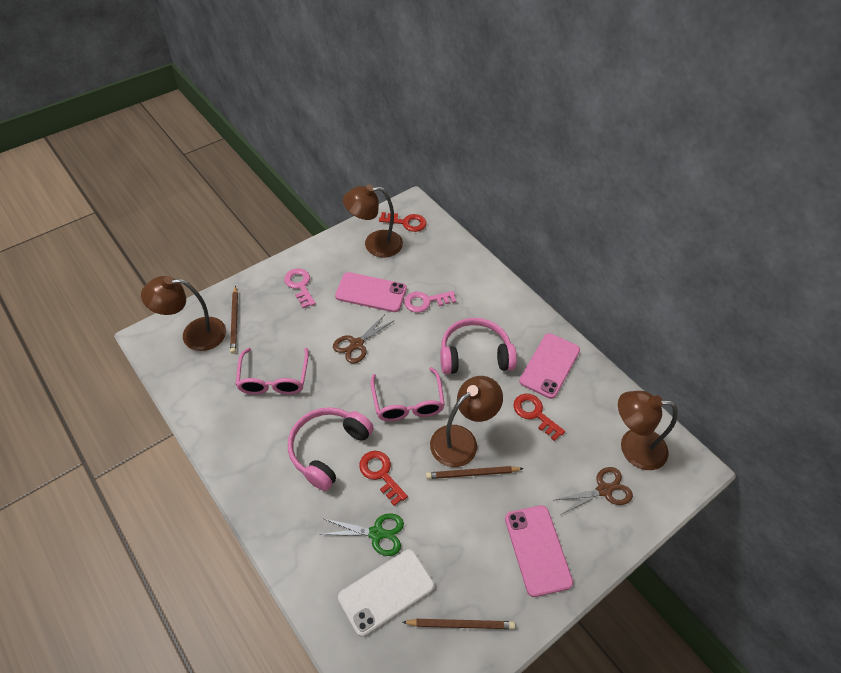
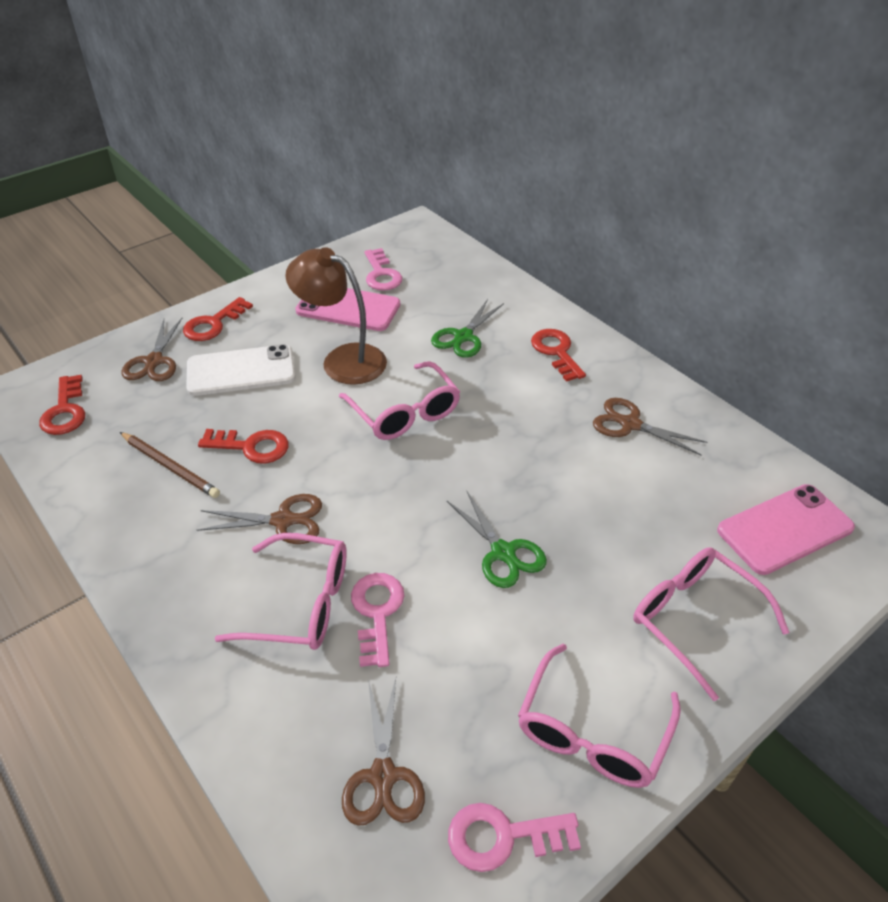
brown lamp: [141,276,226,351] [343,184,403,257] [430,376,503,467] [618,391,678,470] = 4 -> [285,247,387,385] = 1
brown pencil: [230,286,238,354] [402,619,515,629] [426,466,524,479] = 3 -> [120,432,220,498] = 1
brown scissors: [333,314,395,364] [556,467,633,514] = 2 -> [121,318,182,381] [197,494,322,544] [342,678,425,826] [593,398,708,455] = 4
green scissors: [319,513,404,556] = 1 -> [431,299,504,358] [447,490,547,588] = 2
pink glasses: [236,348,309,395] [371,367,445,421] = 2 -> [215,533,347,650] [339,361,460,440] [518,644,681,788] [633,547,790,701] = 4
pink headphones: [288,407,374,491] [440,318,517,374] = 2 -> none = 0
pink key: [284,269,316,308] [404,291,456,313] = 2 -> [351,573,404,667] [364,248,402,291] [448,803,581,872] = 3
pink phone: [335,272,407,312] [505,505,573,597] [519,333,580,399] = 3 -> [295,288,400,331] [717,484,855,575] = 2
red key: [359,451,408,506] [379,212,427,232] [513,394,565,441] = 3 -> [39,375,85,435] [183,297,253,341] [198,429,289,464] [531,329,586,382] = 4

